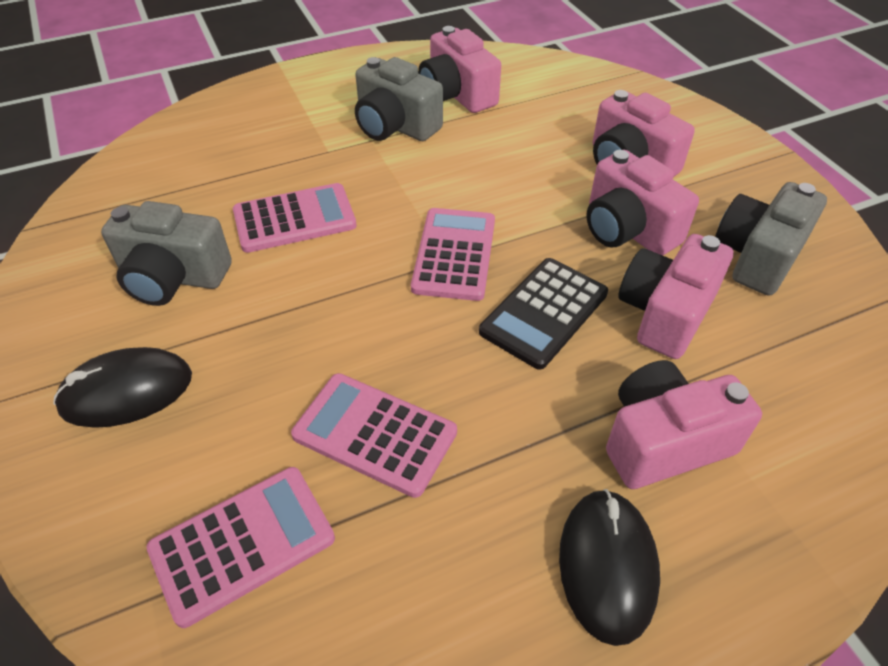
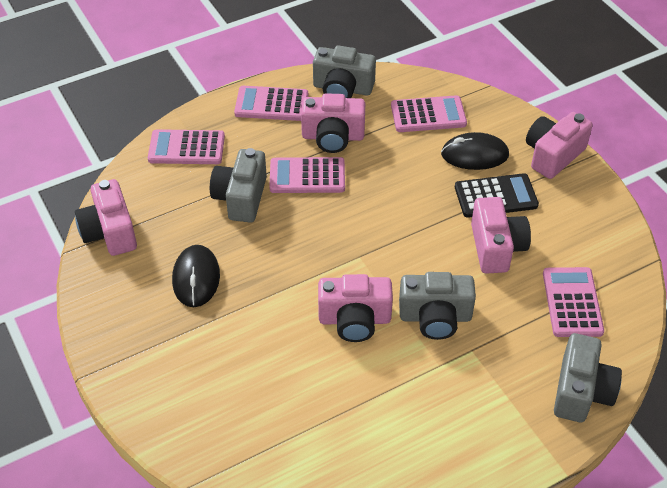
grey camera: [101,201,232,306] [355,57,443,141] [715,182,827,296] = 3 -> [210,148,267,223] [313,45,376,98] [399,272,476,340] [554,333,622,422] = 4
pink calculator: [146,467,335,628] [233,183,357,253] [291,373,457,498] [411,208,495,301] = 4 -> [148,129,225,164] [234,86,308,121] [269,157,345,193] [391,95,467,132] [543,267,604,337] = 5

